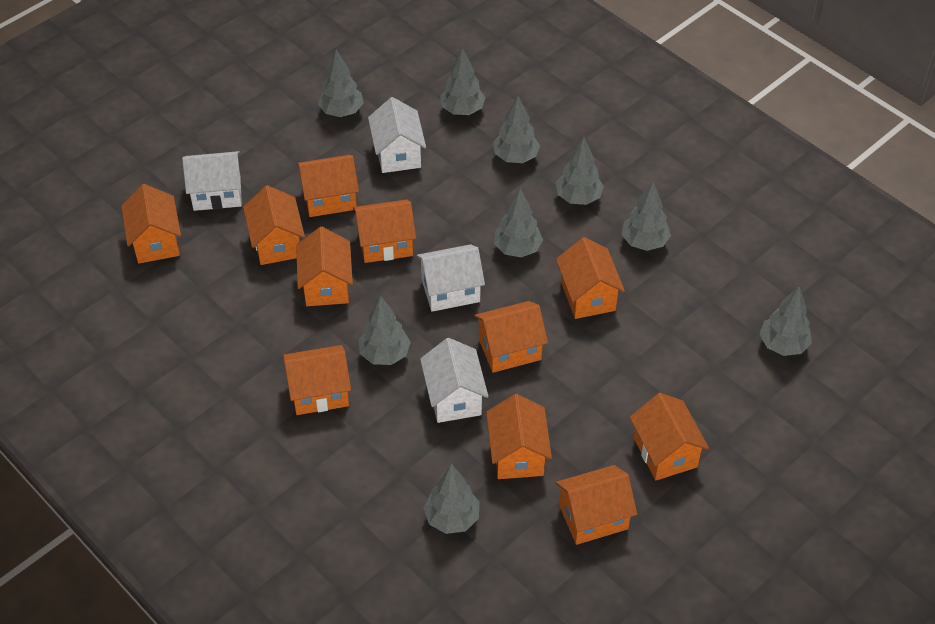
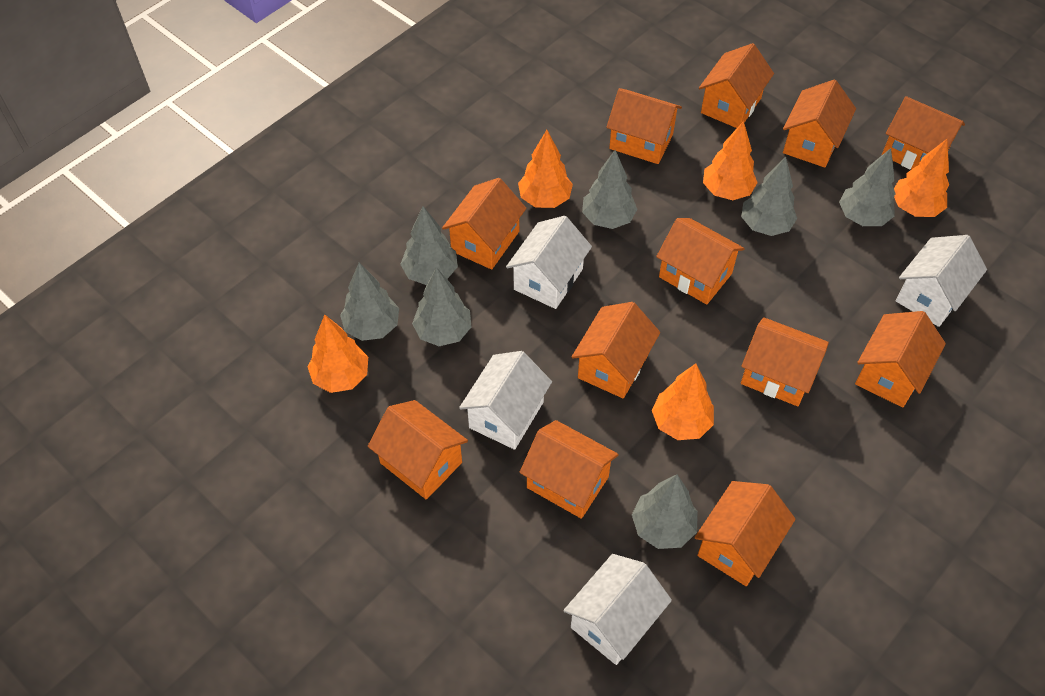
grey tree: [318,50,364,117] [359,296,411,365] [424,463,480,534] [440,48,486,115] [493,96,540,163] [494,188,543,258] [556,137,604,205] [621,182,671,251] [760,286,812,356] = 9 -> [340,262,399,341] [400,206,458,285] [412,267,471,346] [582,150,637,229] [632,474,698,549] [741,157,797,236] [839,148,896,226] = 7
orange house: [121,184,181,263] [243,185,305,265] [283,345,351,415] [296,227,353,306] [297,155,359,217] [353,199,416,263] [474,301,548,373] [486,394,552,479] [556,237,625,319] [556,465,637,545] [630,393,709,480] = 11 -> [368,400,468,500] [442,178,526,270] [520,420,619,519] [572,302,660,399] [606,88,682,164] [656,218,745,305] [695,481,795,586] [699,43,774,128] [741,317,829,406] [783,80,856,168] [855,311,946,408] [882,96,965,169] = 12
orange tree: none = 0 -> [308,315,368,393] [518,130,573,208] [652,364,714,440] [703,121,758,200] [894,139,949,217] = 5

